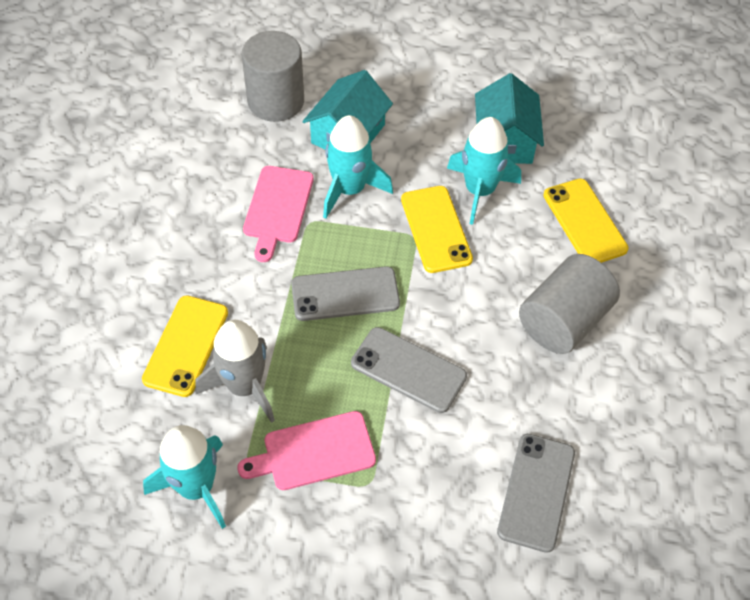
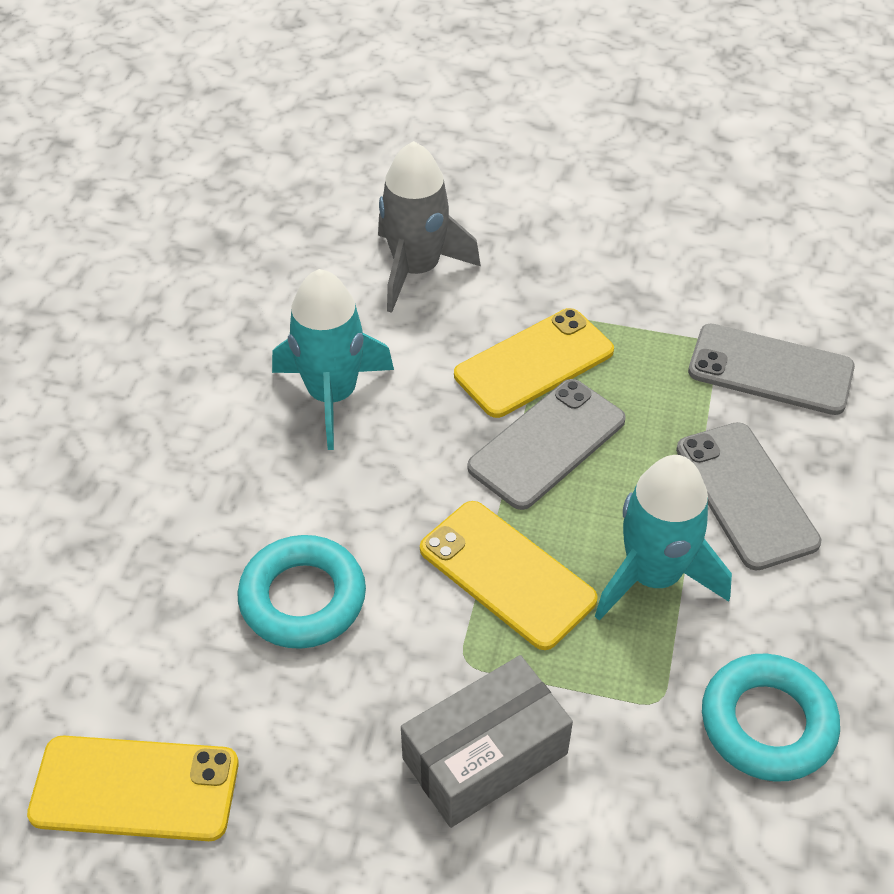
grey box: none = 0 -> [401,655,573,828] = 1
grey cylinder: [242,31,304,122] [519,254,620,354] = 2 -> none = 0
pink cutting board: [237,411,376,490] [243,166,314,262] = 2 -> none = 0
turquoise house: [302,70,393,150] [475,73,544,164] = 2 -> none = 0
turquoise ring: none = 0 -> [237,535,366,649] [702,654,840,782] = 2
turquoise rocket: [143,425,226,529] [323,115,393,218] [447,117,521,225] = 3 -> [272,269,394,450] [595,455,732,620] = 2

